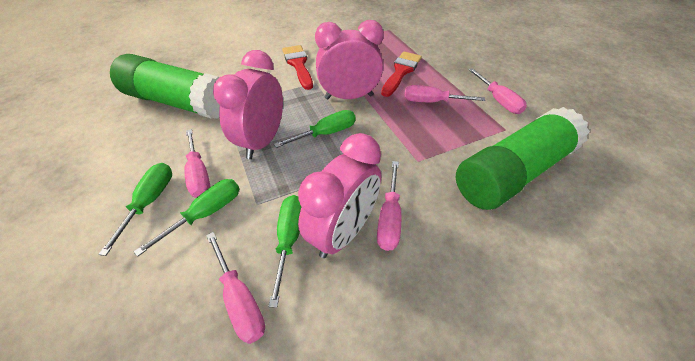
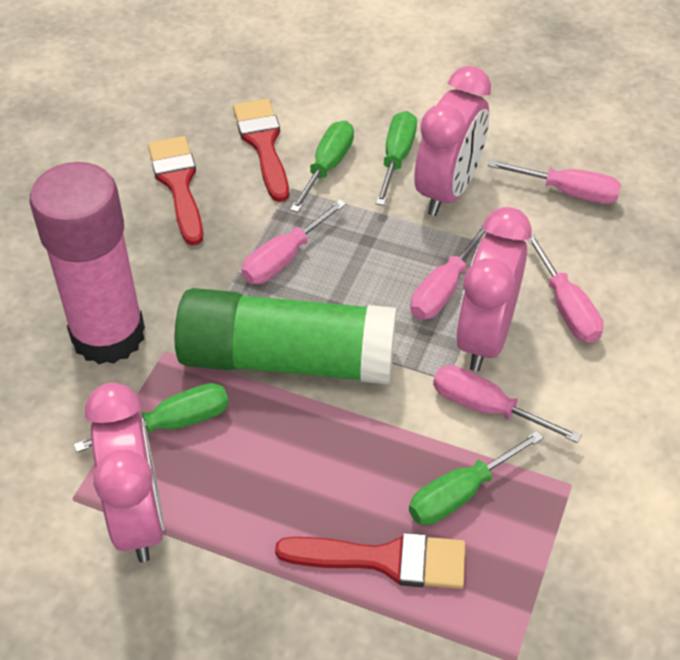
green glue stick: [110,54,220,119] [456,107,590,210] = 2 -> [175,288,396,384] = 1
pink glue stick: none = 0 -> [29,162,145,364] = 1
red brush: [282,45,313,90] [381,52,422,97] = 2 -> [148,136,203,246] [233,99,289,202] [275,533,465,589] = 3

